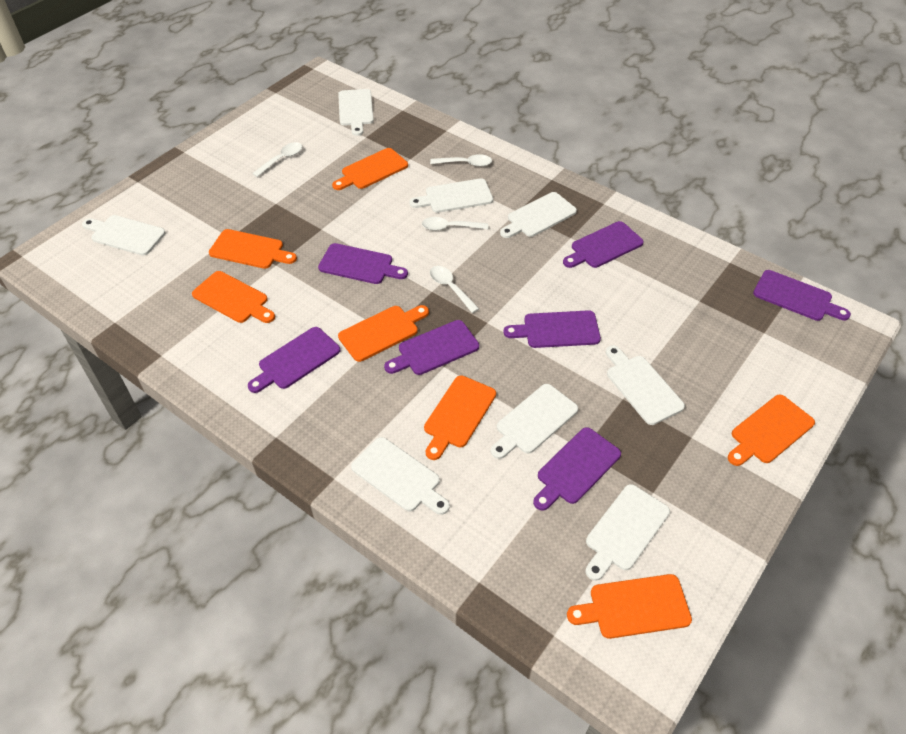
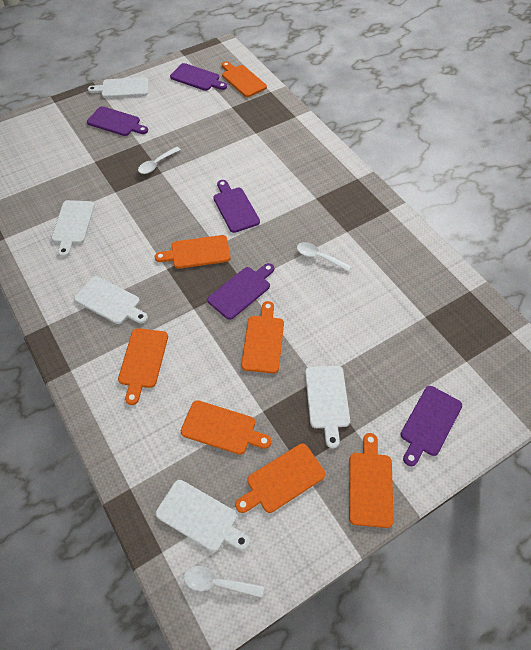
purple cutting board: [248,327,340,393] [318,243,408,284] [384,320,479,375] [503,310,601,348] [533,427,621,511] [563,221,644,268] [753,270,851,321] = 7 -> [87,106,148,136] [170,63,227,91] [207,263,274,320] [213,180,260,233] [400,386,462,466] = 5
white cutting board: [82,215,166,256] [338,89,374,136] [351,437,450,515] [409,178,493,213] [491,384,578,459] [500,192,577,238] [586,484,670,581] [606,345,685,425] = 8 -> [51,200,95,257] [74,276,148,324] [88,77,148,98] [156,480,250,552] [305,366,350,448] = 5
white spoon: [252,142,302,177] [422,217,488,231] [430,154,492,167] [430,266,479,313] = 4 -> [138,147,181,174] [184,566,264,598] [297,242,351,271] = 3

